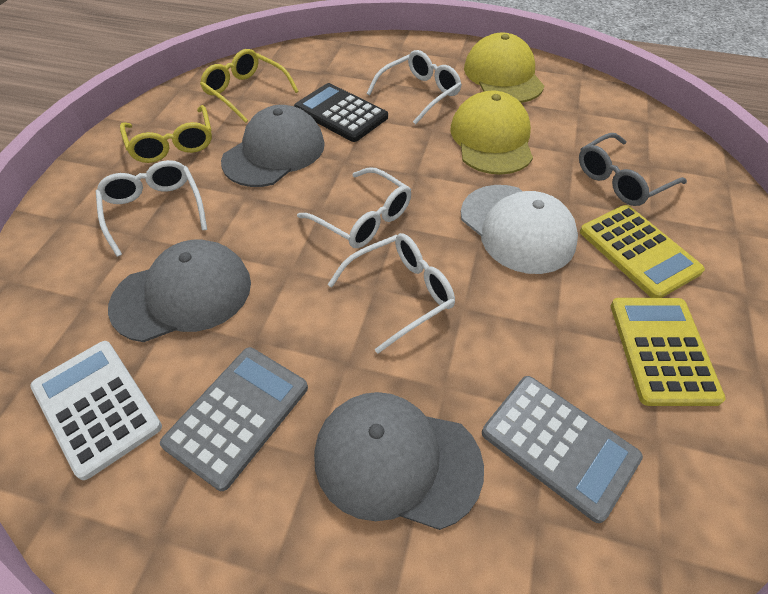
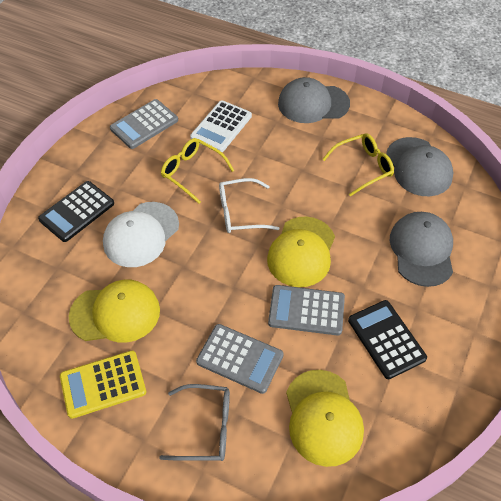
black calculator: [294,83,388,142] = 1 -> [38,181,114,242] [348,300,427,379] = 2
grey calculator: [160,347,308,491] [482,376,643,523] = 2 -> [110,99,178,149] [196,324,284,394] [268,285,345,336] = 3
white glasses: [96,160,207,257] [297,167,411,248] [327,233,455,354] [367,50,462,124] = 4 -> [219,178,280,233] = 1
yellow calculator: [580,205,705,298] [610,298,726,406] = 2 -> [60,350,146,419] = 1
yellow cap: [450,90,533,175] [464,32,544,103] = 2 -> [69,279,160,343] [267,216,335,287] [286,370,364,467] = 3

